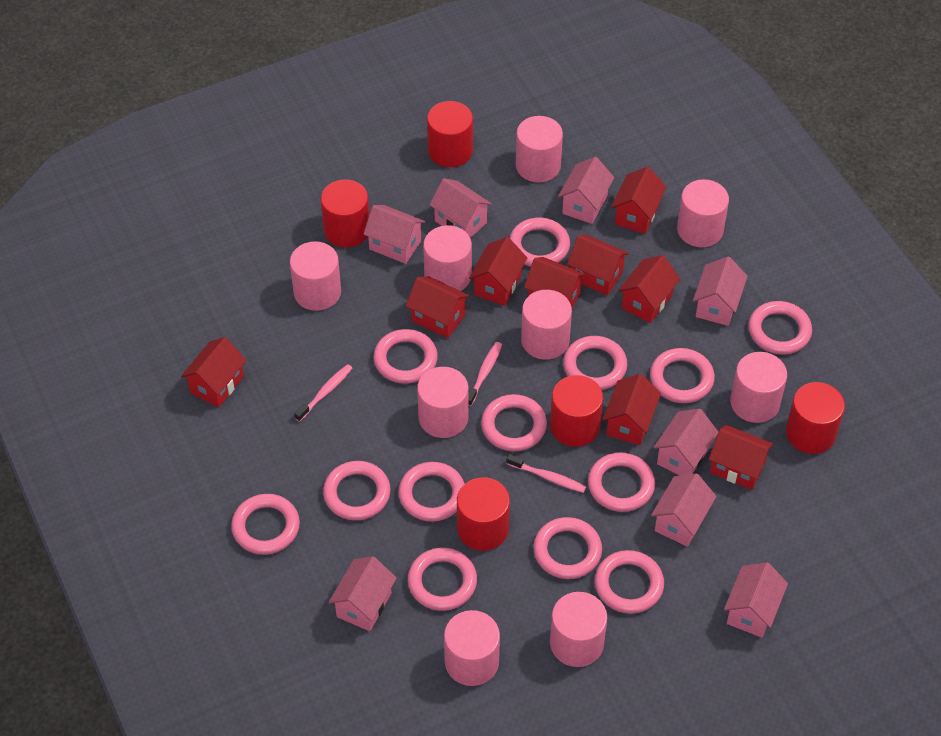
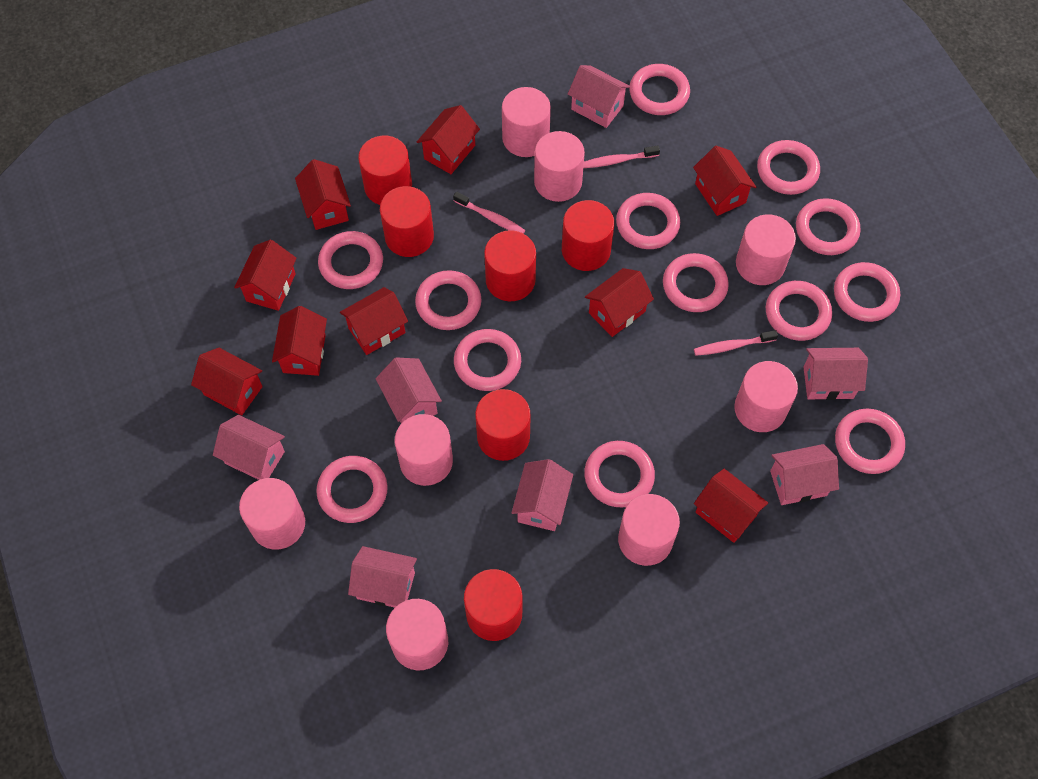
pink cylinder: [290,241,341,311] [417,367,468,438] [423,225,472,291] [444,610,500,686] [516,116,563,183] [521,290,572,360] [550,592,607,667] [677,179,729,247] [730,352,787,423] = 9 -> [239,478,305,550] [386,599,448,670] [395,414,453,486] [502,87,551,157] [534,131,585,202] [618,494,680,566] [734,361,798,432] [736,214,796,285] = 8
pink house: [329,556,397,631] [364,205,425,264] [429,178,492,238] [558,157,614,224] [651,473,717,547] [653,409,718,476] [693,257,748,326] [724,562,788,638] = 8 -> [213,415,285,480] [348,546,417,608] [376,357,442,424] [511,459,573,531] [568,65,630,128] [770,444,839,505] [804,348,868,400] = 7
red cylinder: [321,180,369,247] [427,101,473,167] [457,477,510,551] [550,375,603,447] [786,382,845,454] = 5 -> [358,136,412,205] [380,186,434,257] [464,569,523,641] [475,389,530,461] [484,230,536,301] [562,200,614,271] = 6

